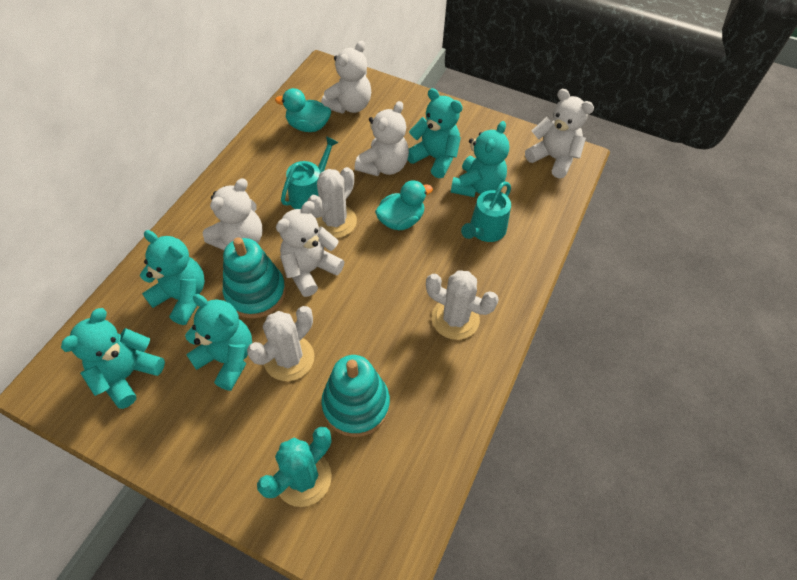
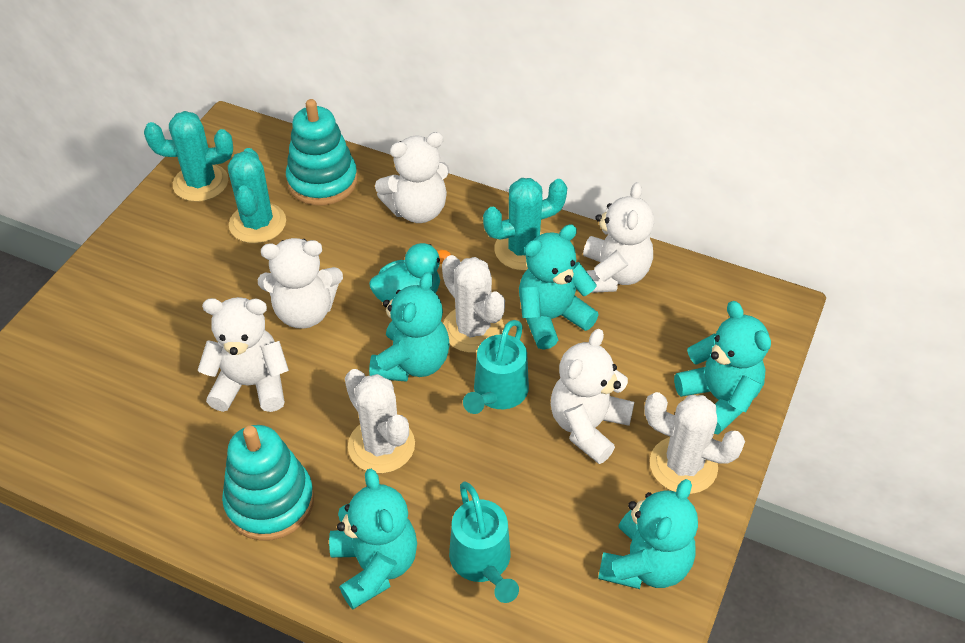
turquoise cactus: [257,427,332,507] = 1 -> [144,111,233,202] [228,148,286,243] [483,178,567,271] = 3
turquoise duck: [275,88,331,132] [375,181,433,230] = 2 -> [369,243,451,302] = 1

